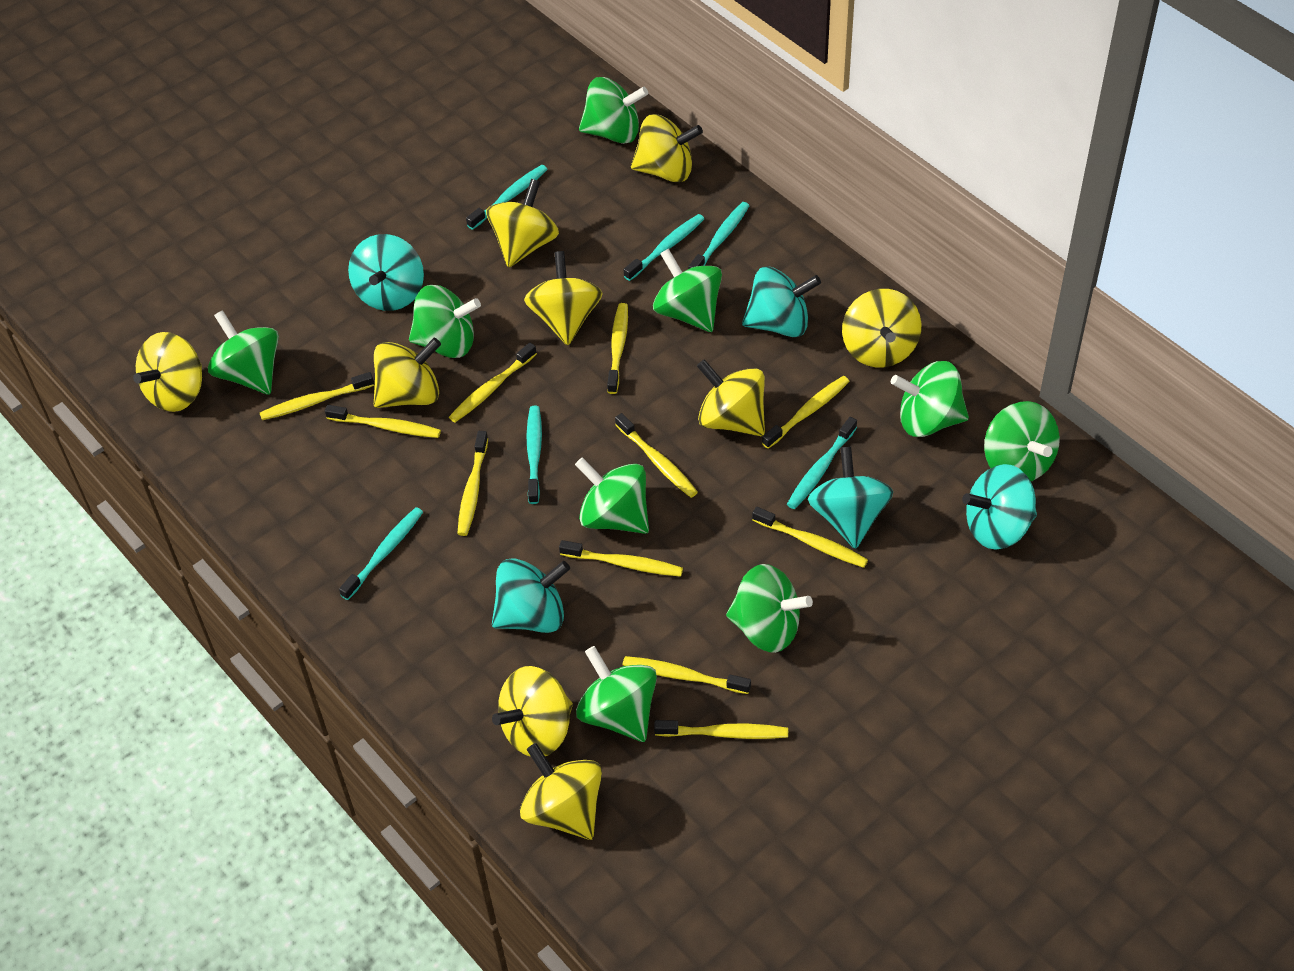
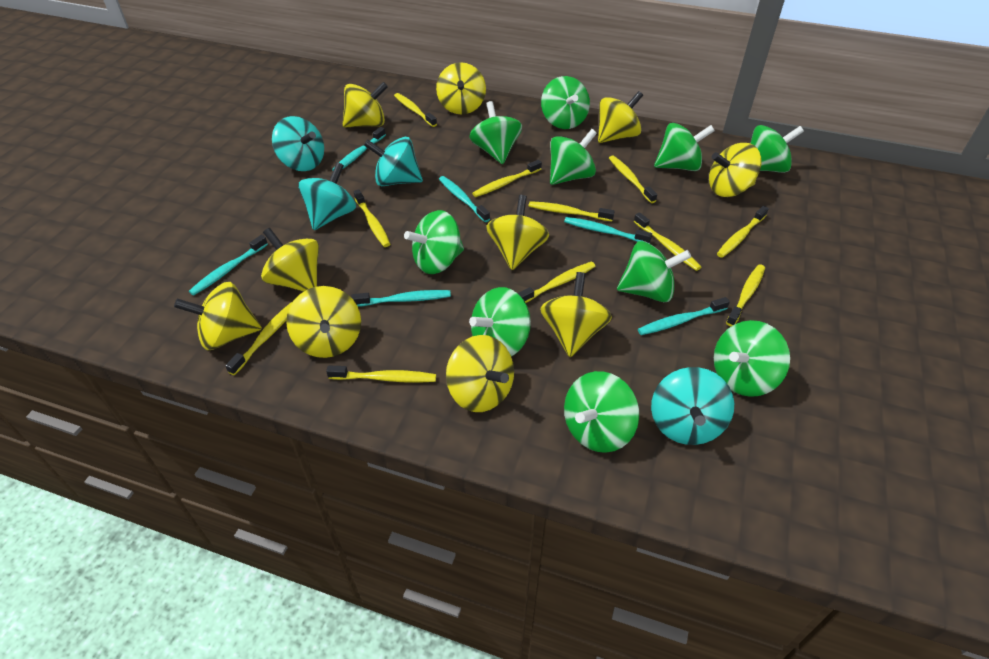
green spinning top: [208,310,279,395] [409,285,481,358] [575,457,649,534] [576,646,657,742] [579,77,648,144] [653,248,722,332] [726,564,813,653] [891,361,969,437] [984,401,1060,481] = 9 -> [404,210,464,274] [469,287,531,356] [470,101,522,164] [541,76,590,129] [550,129,597,185] [564,371,639,453] [617,241,691,302] [654,123,715,171] [714,320,790,397] [750,125,804,173] = 10
turquoise spinning top: [348,234,424,311] [492,558,570,633] [742,267,821,337] [808,447,893,549] [962,464,1037,550] = 5 -> [272,116,324,171] [298,162,356,230] [364,137,423,186] [651,367,734,445] = 4
yellow spinning top: [133,332,202,412] [374,338,441,408] [486,179,559,268] [492,666,573,757] [520,743,602,840] [524,251,603,345] [631,114,703,183] [697,359,765,436] [842,289,922,367] = 9 -> [174,282,262,350] [261,228,319,292] [286,286,361,358] [343,82,388,128] [436,62,486,115] [446,335,514,412] [486,195,549,270] [540,272,612,357] [598,91,643,143] [709,143,762,197] = 10

